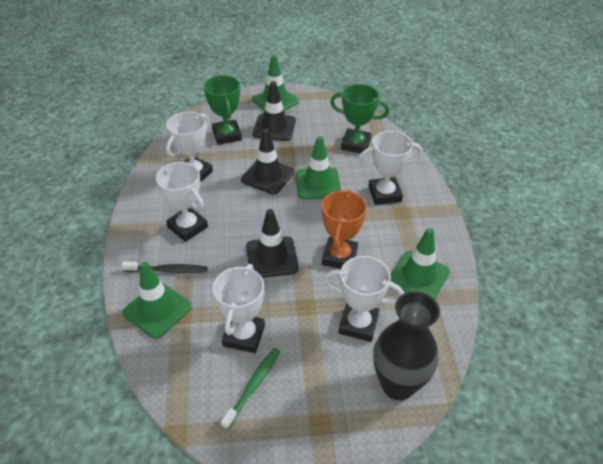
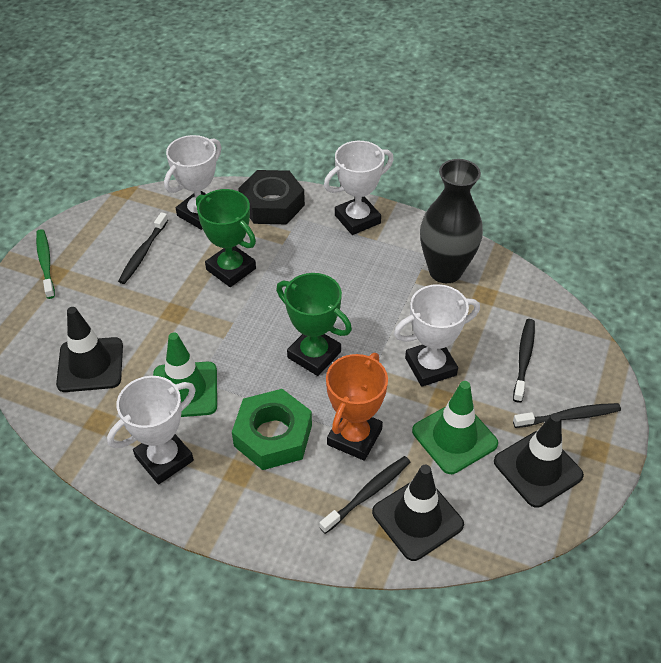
black nut: none = 0 -> [238,170,305,224] = 1
black toothbrush: [121,261,207,273] = 1 -> [118,212,168,284] [319,456,410,534] [513,319,535,403] [513,403,621,428] = 4
green nut: none = 0 -> [232,389,312,470] = 1
green traffic cone: [122,262,192,339] [252,55,299,111] [296,136,341,199] [390,228,450,300] = 4 -> [153,332,217,417] [412,381,498,474] = 2
white trophy: [156,162,208,242] [166,112,213,182] [213,264,265,353] [324,256,404,342] [358,131,422,205] = 5 -> [107,376,196,484] [164,135,222,230] [324,141,394,235] [394,284,480,387] = 4

